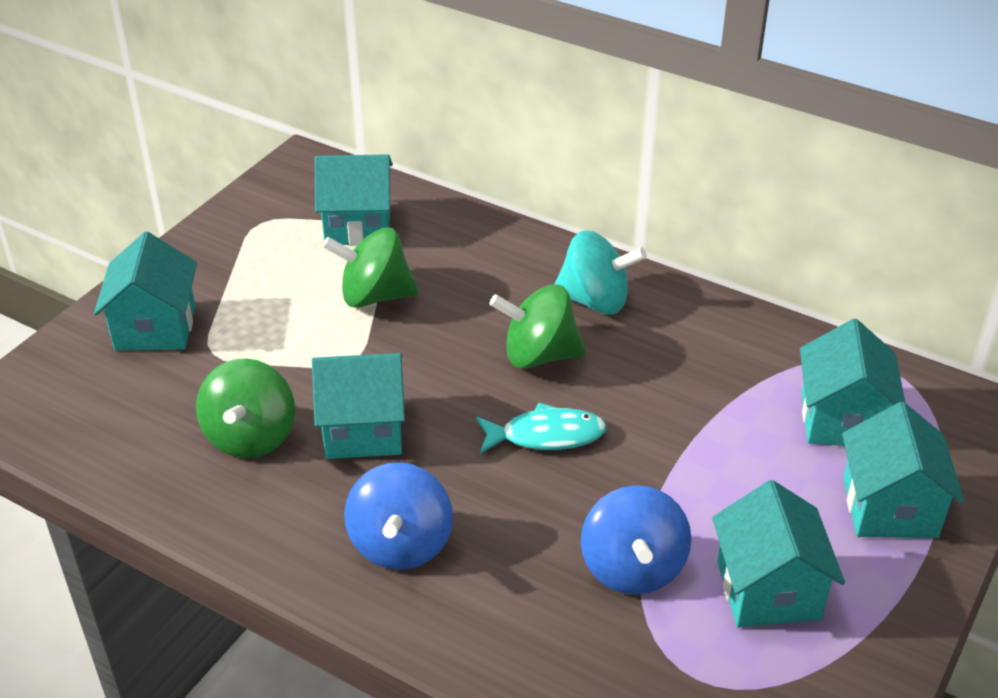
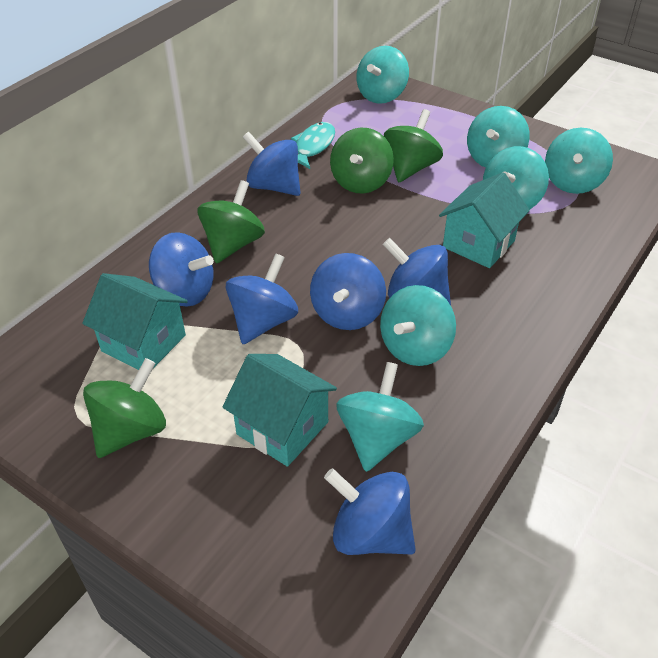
blue spinning top: [344,462,453,570] [581,485,691,594] = 2 -> [149,232,214,307] [226,253,298,344] [243,132,301,196] [310,253,386,330] [324,468,416,555] [383,238,451,305] = 6
green spinning top: [196,358,295,458] [322,228,419,308] [489,284,586,369] = 3 -> [83,358,166,458] [197,180,265,263] [330,128,394,193] [384,109,443,182] = 4
turquoise house: [94,232,197,351] [312,353,405,459] [315,154,393,246] [712,480,845,627] [800,319,905,446] [842,402,964,538] = 6 -> [82,273,188,370] [222,354,337,467] [439,172,530,268] = 3
turquoise spinning top: [554,230,647,315] = 1 -> [336,362,424,472] [357,46,409,104] [380,285,456,366] [467,106,530,168] [483,146,549,210] [545,128,613,194] = 6

